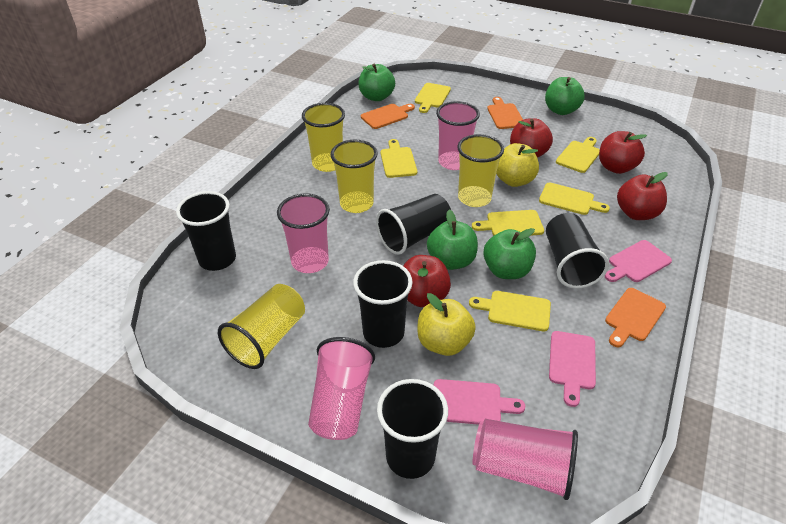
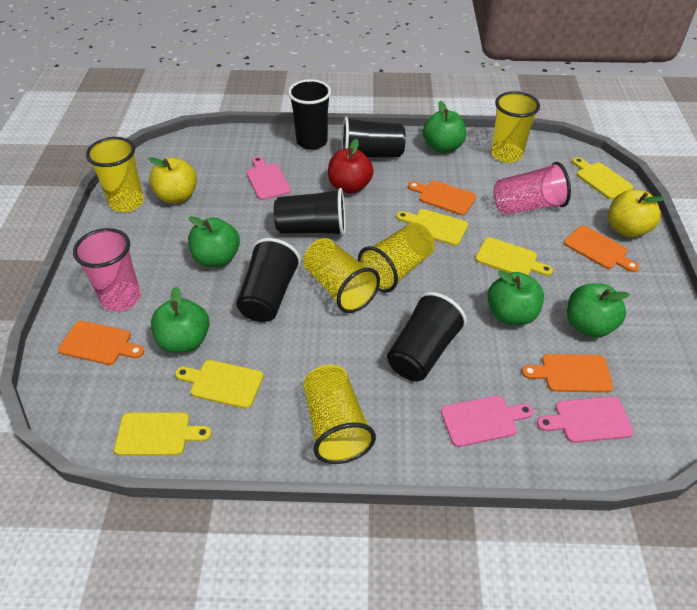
green apple: [359,64,395,101] [427,210,478,270] [483,228,536,279] [545,77,585,115] = 4 -> [151,287,209,353] [188,216,240,267] [423,101,466,153] [487,270,544,325] [567,283,630,338] = 5
orange cutting board: [361,104,415,129] [487,97,523,129] [605,288,666,347] = 3 -> [58,321,144,365] [408,181,476,215] [522,354,613,393] [564,225,639,272] = 4
pink cup: [277,193,330,273] [308,337,375,440] [436,101,480,170] [473,419,578,500] = 4 -> [73,228,141,311] [494,162,571,215] = 2
red apple: [403,255,451,307] [510,118,553,158] [599,131,647,174] [617,172,668,220] = 4 -> [328,138,374,194] = 1
yellow cup: [218,284,305,369] [302,103,345,172] [331,140,378,213] [457,134,504,207] = 4 -> [86,137,144,212] [303,238,380,313] [303,365,376,464] [358,222,435,293] [491,91,540,163] = 5
yellow cutting board: [381,139,417,178] [415,83,451,113] [469,291,551,331] [472,210,544,236] [539,182,610,215] [556,137,600,173] = 6 -> [114,412,212,456] [175,360,264,409] [396,209,468,246] [475,237,553,276] [572,157,633,199] = 5

